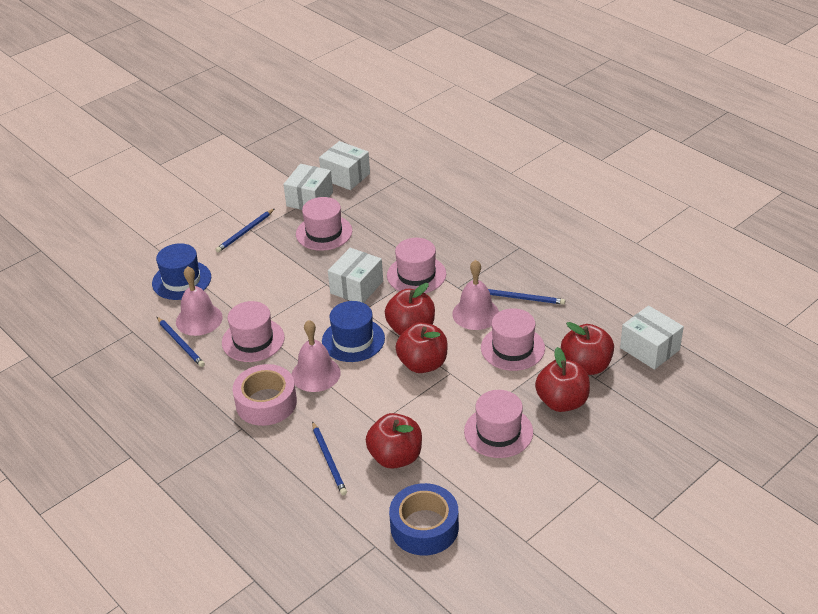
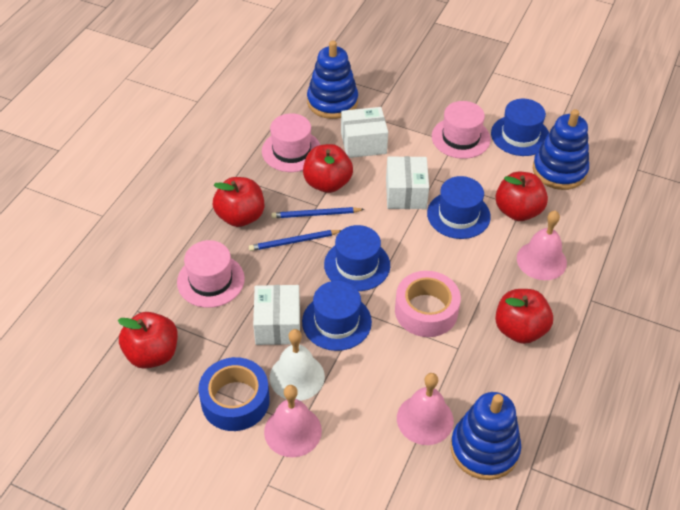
blue hat: [152,243,211,300] [322,301,385,362] = 2 -> [302,281,372,351] [324,225,390,291] [427,176,491,239] [491,99,549,156] = 4
blue pencil: [157,317,205,367] [216,209,274,252] [312,421,347,495] [488,289,565,305] = 4 -> [249,230,341,251] [271,207,365,218] = 2
blue stacking toy: none = 0 -> [307,41,358,119] [451,392,521,480] [533,109,589,190] = 3
pink hat: [222,301,285,362] [296,197,352,251] [387,238,446,293] [464,390,533,458] [481,308,545,371] = 5 -> [177,240,245,308] [262,113,320,172] [432,101,491,159] = 3
white bell: none = 0 -> [270,329,325,401] = 1
white box: [283,164,333,210] [319,141,370,190] [328,248,383,303] [620,305,684,370] = 4 -> [253,285,300,345] [341,107,388,158] [386,156,429,209] = 3

